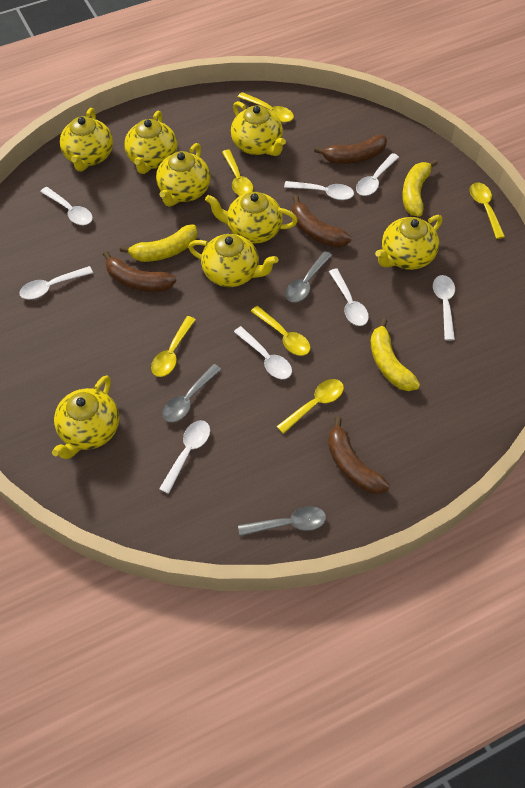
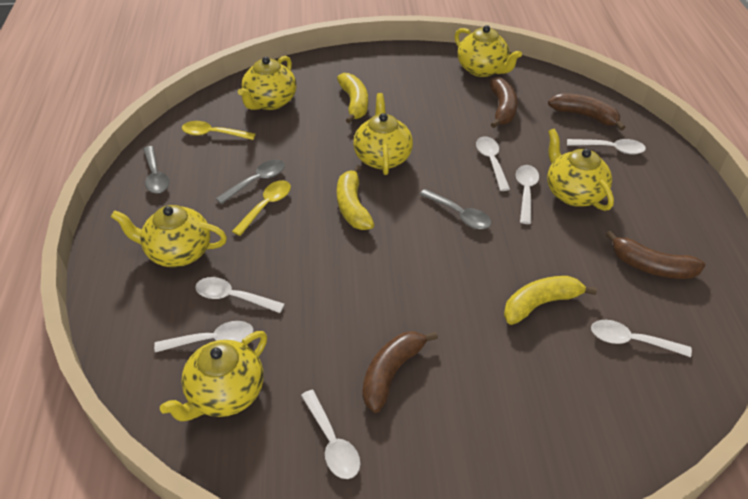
white spoon: [19,266,93,299] [40,187,93,225] [159,420,210,494] [234,326,292,379] [284,181,354,200] [329,268,369,326] [356,153,399,196] [433,275,455,341] = 8 -> [154,321,253,352] [195,277,285,313] [301,390,360,479] [476,136,510,191] [516,165,539,224] [567,139,646,155] [591,320,692,357] = 7
yellow spoon: [151,316,196,377] [222,149,253,196] [238,92,294,122] [251,306,310,356] [276,379,344,434] [470,183,505,239] = 6 -> [182,121,256,140] [232,180,291,236] = 2
yellow teapot: [52,375,119,459] [60,108,113,171] [124,110,177,174] [156,143,210,207] [188,234,278,287] [205,192,298,244] [231,101,286,156] [375,215,442,270] = 8 -> [111,205,227,267] [160,331,267,421] [238,56,296,110] [353,93,413,175] [454,25,522,77] [547,128,614,211] = 6

